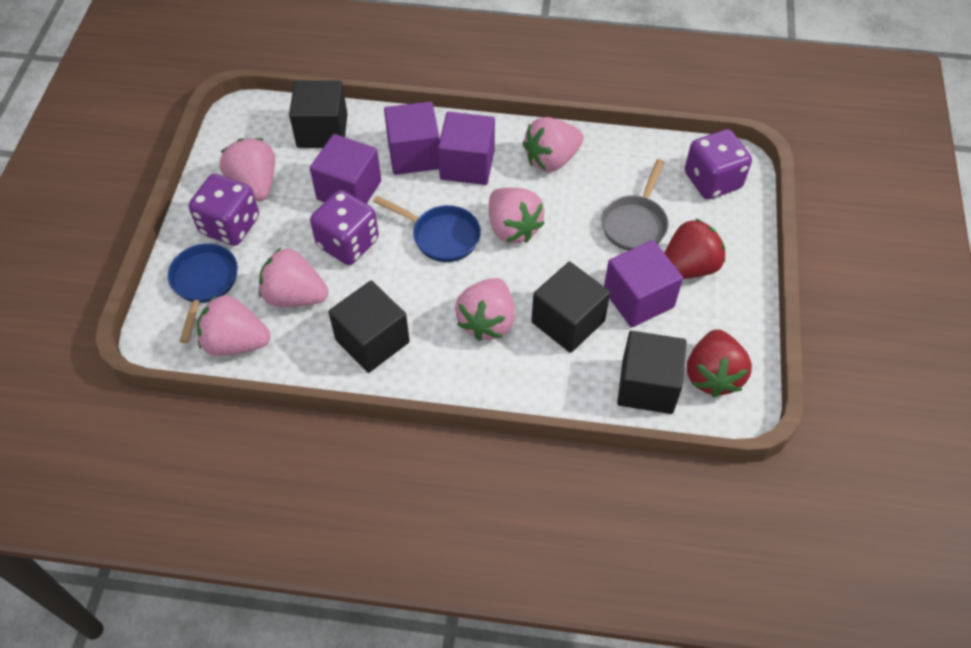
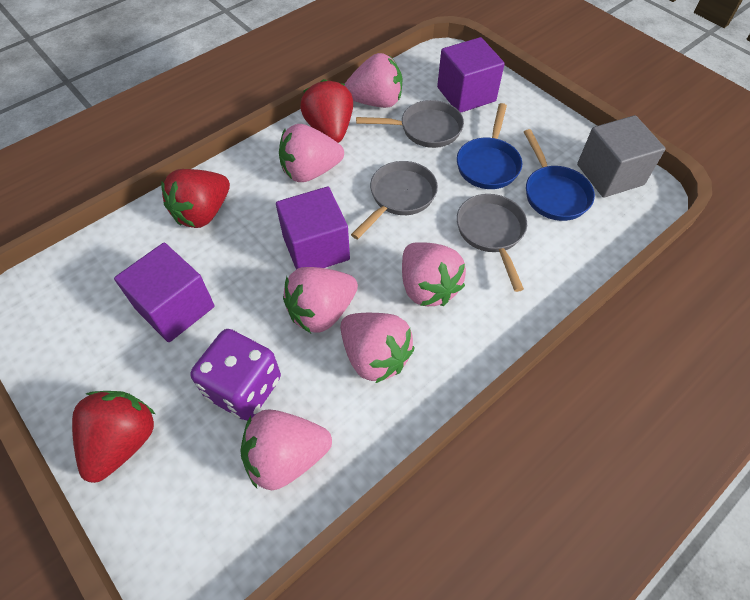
black cube: [289,80,347,148] [328,281,410,373] [531,262,610,353] [617,331,687,414] = 4 -> none = 0
grey cube: none = 0 -> [577,115,666,198] = 1
grey pan: [601,159,669,251] = 1 -> [351,161,438,239] [356,100,464,148] [457,194,527,292] = 3
purple cube: [310,134,381,204] [384,101,440,175] [438,112,495,185] [604,240,683,327] = 4 -> [114,243,215,342] [276,187,350,269] [437,37,505,113] = 3
purple dice: [189,174,259,246] [310,190,379,265] [685,129,752,200] = 3 -> [190,329,281,421] = 1
red strawberry: [665,218,725,279] [687,329,752,397] = 2 -> [72,391,155,483] [161,169,230,228] [300,79,353,143] = 3

